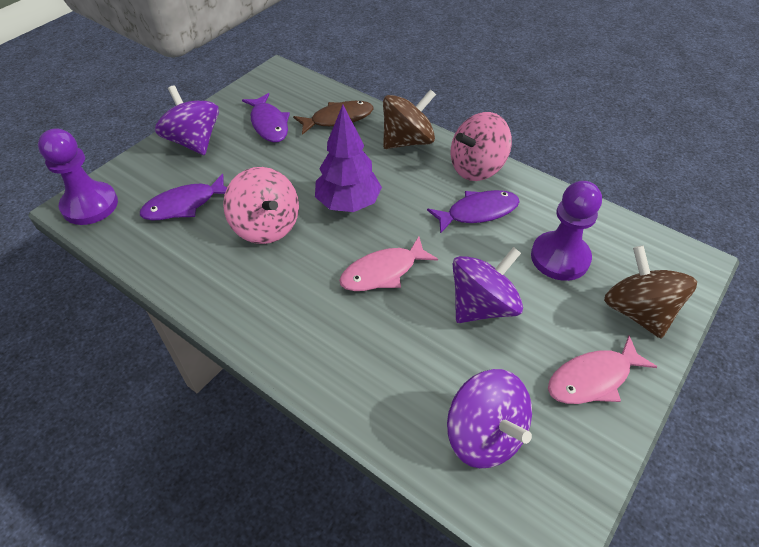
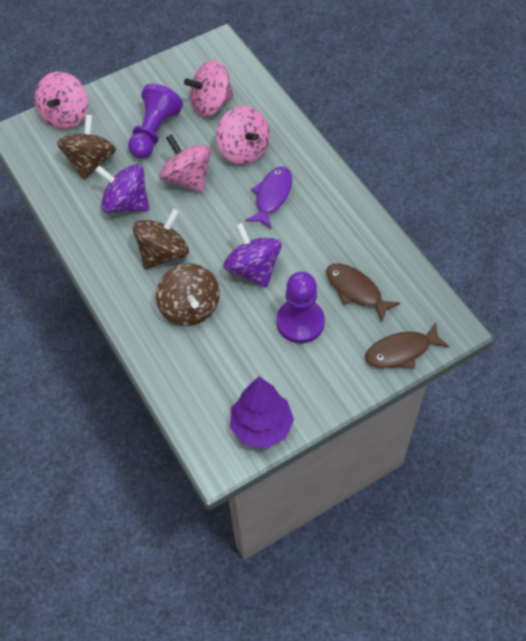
brown fish: [293,101,374,135] = 1 -> [326,264,400,323] [365,323,450,369] = 2
brown spinning top: [383,89,436,149] [604,245,697,338] = 2 -> [57,115,116,180] [132,208,189,269] [156,264,220,326] = 3
pink fish: [339,237,438,291] [548,335,657,404] = 2 -> none = 0
pink spinning top: [223,167,299,244] [451,112,512,181] = 2 -> [34,72,88,129] [160,134,211,193] [184,60,234,117] [216,106,270,165] = 4
purple fish: [140,174,227,221] [242,93,290,142] [427,190,520,234] = 3 -> [245,167,292,229] = 1
purple spinning top: [155,85,219,155] [447,369,532,468] [453,247,523,323] = 3 -> [95,164,149,213] [223,223,282,288] = 2

